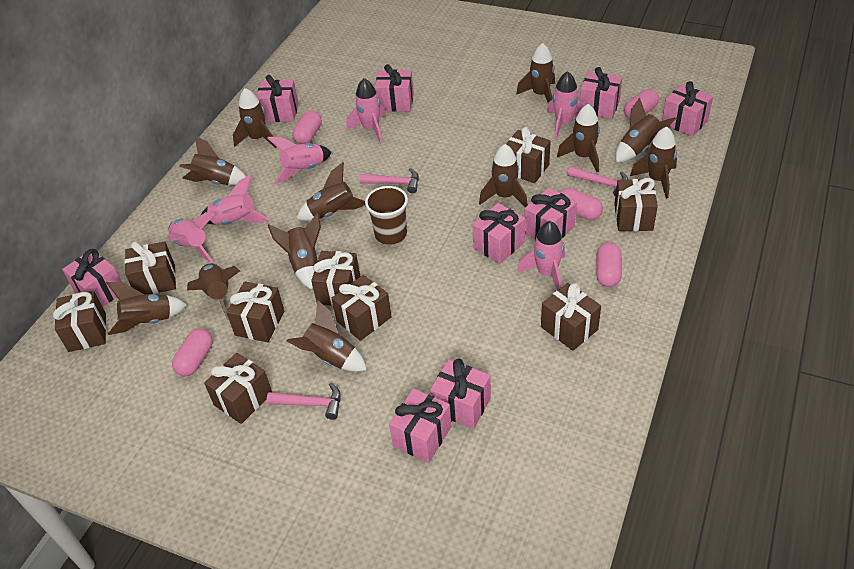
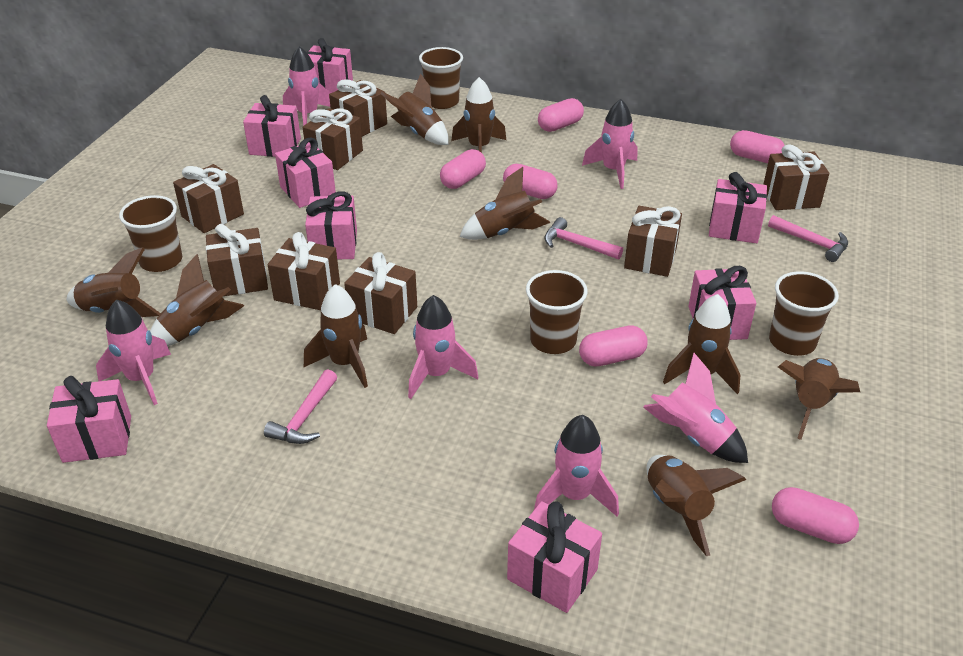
brown cup: [365,186,408,245] = 1 -> [119,195,182,272] [419,47,463,109] [526,270,588,354] [769,271,839,356] = 4
brown gift: [53,291,106,352] [124,241,176,294] [204,353,272,424] [226,281,285,342] [311,251,360,306] [332,275,392,341] [506,127,551,183] [541,283,601,351] [614,178,658,231] = 9 -> [173,164,244,233] [206,224,268,296] [268,232,340,310] [303,108,363,170] [329,79,387,137] [344,252,417,334] [624,206,682,277] [763,144,829,210] = 8
brown rocket: [106,282,187,335] [179,136,246,185] [187,264,240,320] [233,88,277,148] [268,212,321,289] [287,300,367,372] [297,162,365,221] [479,144,528,207] [516,43,555,103] [557,104,600,172] [615,97,676,163] [630,127,677,199] = 12 -> [67,247,161,317] [150,254,244,346] [304,284,368,388] [380,73,448,145] [451,77,506,153] [459,167,550,240] [646,455,746,556] [663,294,740,394] [778,358,860,440] = 9
pink capsule: [172,329,213,376] [292,110,322,144] [560,188,603,220] [596,243,622,287] [624,89,659,119] = 5 -> [440,149,486,189] [503,164,557,199] [538,98,584,132] [579,325,648,367] [730,130,785,163] [772,487,859,544] = 6
pink gift: [62,249,122,307] [256,75,299,122] [375,64,414,112] [389,388,452,463] [430,359,491,429] [472,203,525,264] [524,188,577,239] [580,67,622,119] [662,81,713,137] = 9 -> [47,376,131,463] [243,95,301,157] [275,137,336,208] [305,192,357,259] [307,38,353,93] [507,501,602,613] [688,266,756,340] [709,172,767,243] = 8

